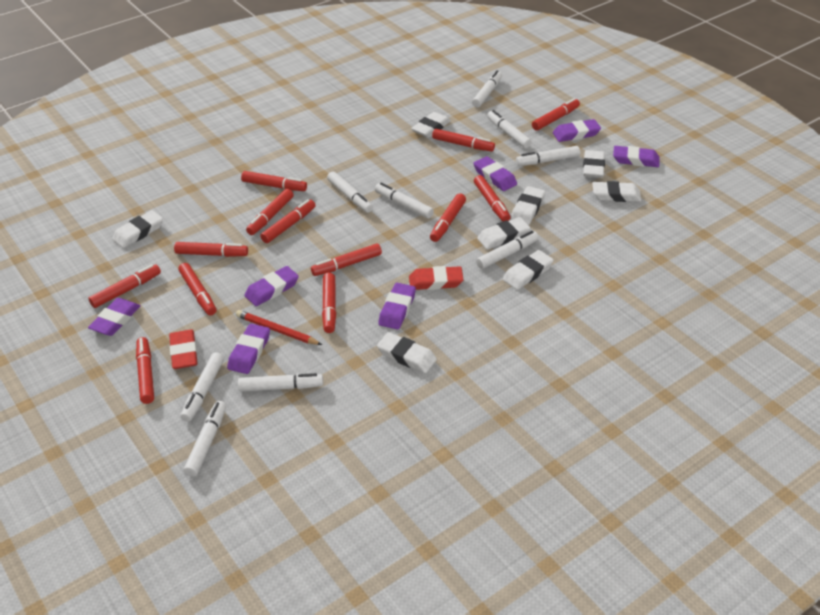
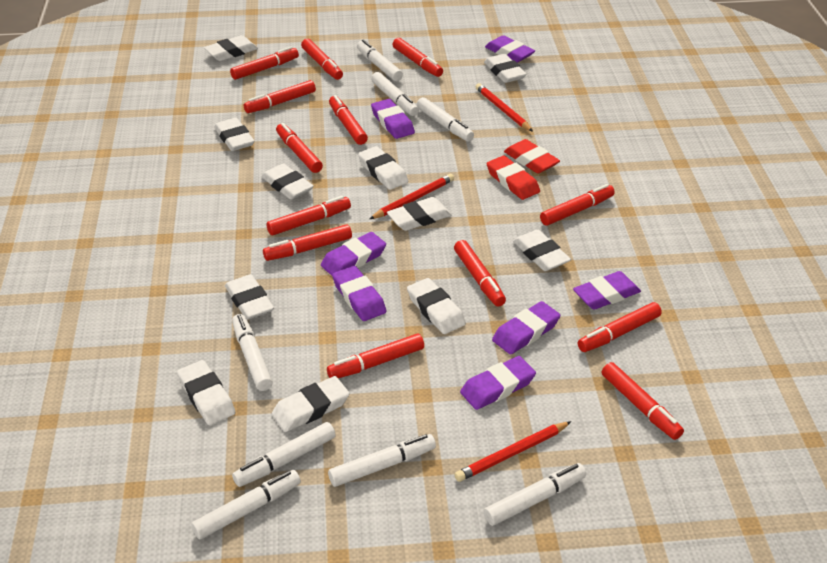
red pencil: [236,310,322,345] = 1 -> [370,174,454,219] [454,421,571,482] [475,83,533,132] = 3
white eraser: [112,210,163,248] [377,332,437,373] [411,112,451,138] [477,217,530,250] [503,250,554,290] [511,186,545,225] [583,150,605,178] [592,181,641,202] = 8 -> [177,360,235,425] [204,35,258,61] [214,118,255,151] [225,274,274,320] [261,164,314,199] [272,376,350,432] [358,146,408,190] [387,197,451,231] [407,278,466,334] [484,54,527,83] [513,230,571,271] = 11
white marker: [181,352,224,422] [184,401,226,476] [238,373,323,392] [327,171,373,213] [375,183,434,219] [472,70,502,107] [476,231,539,269] [487,110,532,148] [516,146,580,166] = 9 -> [191,470,301,540] [232,314,273,391] [232,422,336,487] [328,434,436,487] [357,40,403,81] [371,72,419,116] [417,97,474,141] [484,463,586,526] = 8

